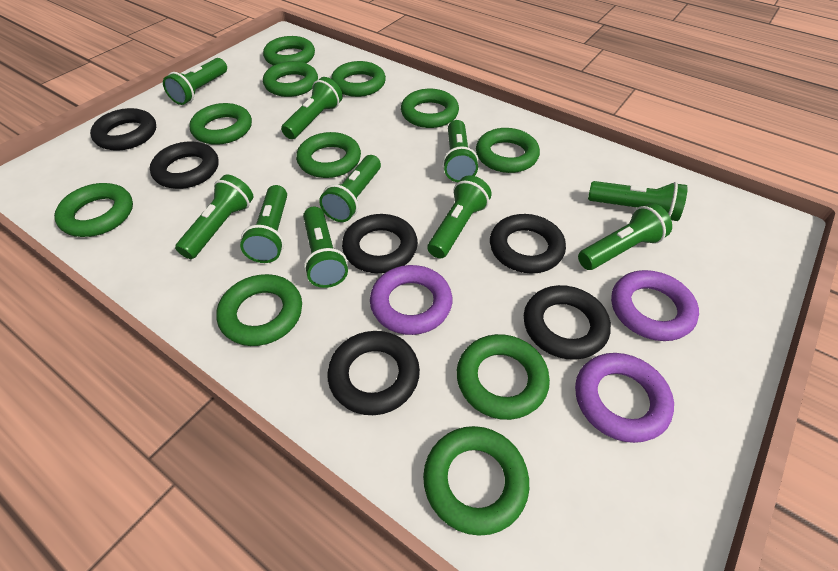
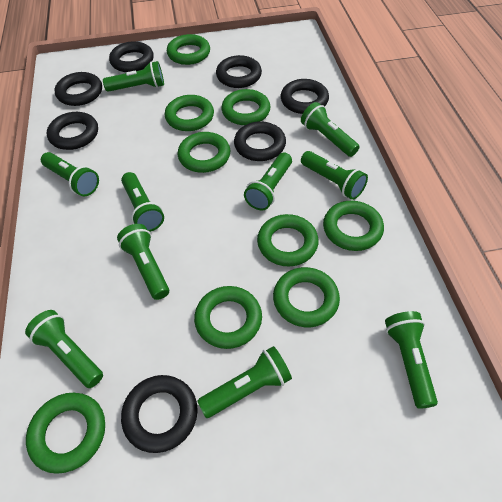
black ring: [90,108,156,151] [150,141,218,189] [327,331,420,415] [342,214,418,273] [490,214,566,273] [524,285,611,360] = 6 -> [47,112,98,150] [54,72,102,106] [109,41,154,72] [121,375,198,453] [216,55,262,88] [234,121,286,161] [281,79,329,114] = 7
green ring: [54,183,133,237] [189,103,252,145] [216,274,302,346] [263,36,315,66] [263,61,318,97] [296,132,361,178] [331,61,386,97] [401,89,459,128] [423,426,529,536] [457,334,550,420] [476,128,540,173] = 11 -> [26,393,105,474] [165,95,214,131] [167,34,210,65] [178,132,230,173] [194,286,262,349] [221,89,271,125] [257,214,318,266] [273,267,340,327] [323,201,384,251] = 9
purple ring: [370,265,452,335] [575,353,674,443] [611,270,699,341] = 3 -> none = 0

